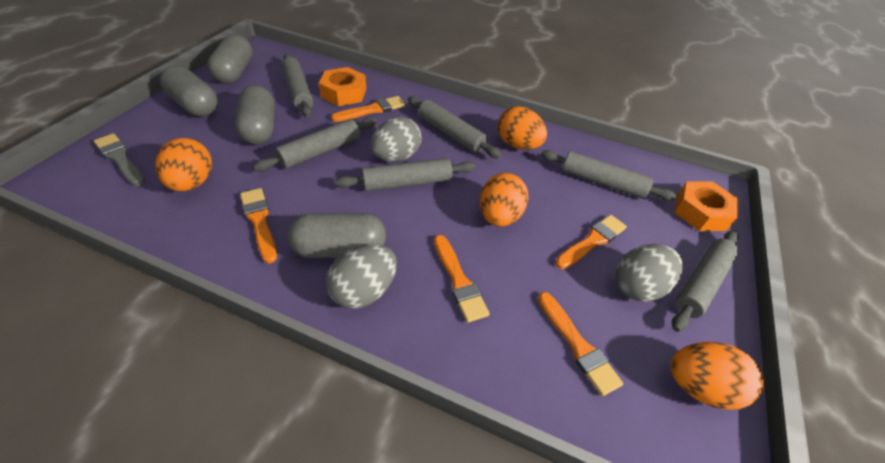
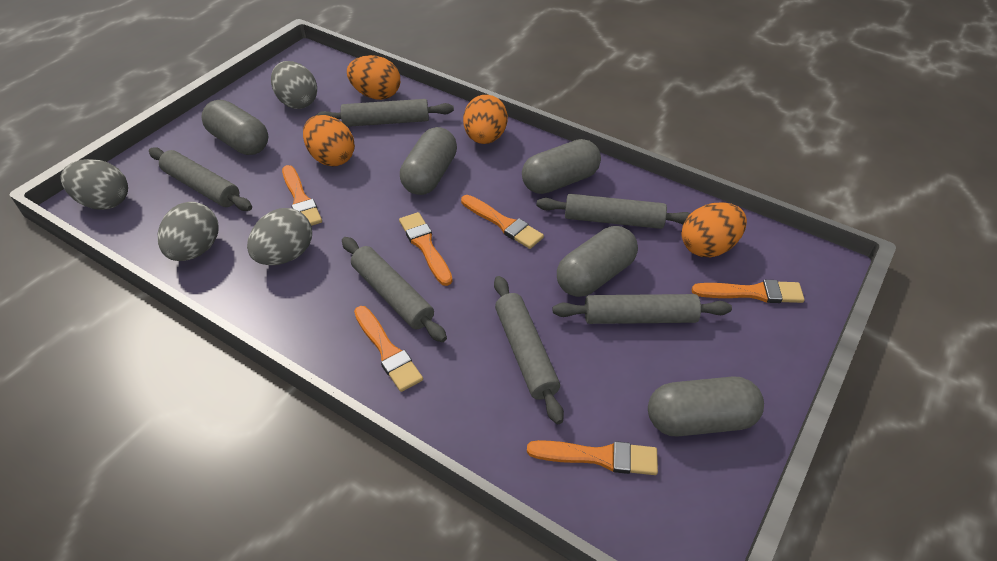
grey brush: [94,133,145,186] = 1 -> none = 0
grey capsule: [160,66,218,116] [207,34,253,84] [235,85,275,145] [287,213,386,258] = 4 -> [201,100,268,155] [400,127,457,195] [522,139,601,194] [557,226,638,297] [648,376,764,437] = 5
grey egg: [326,244,397,309] [371,117,422,162] [615,244,683,302] = 3 -> [61,159,128,210] [158,202,218,261] [247,208,312,265] [271,61,317,109] = 4
orange brush: [240,188,277,264] [331,96,405,122] [434,235,490,323] [538,292,623,396] [555,215,627,269] = 5 -> [282,165,322,226] [354,306,423,392] [399,212,453,286] [461,195,544,249] [527,440,658,475] [692,280,805,303] = 6
orange nut: [319,67,366,106] [674,181,739,231] = 2 -> none = 0

